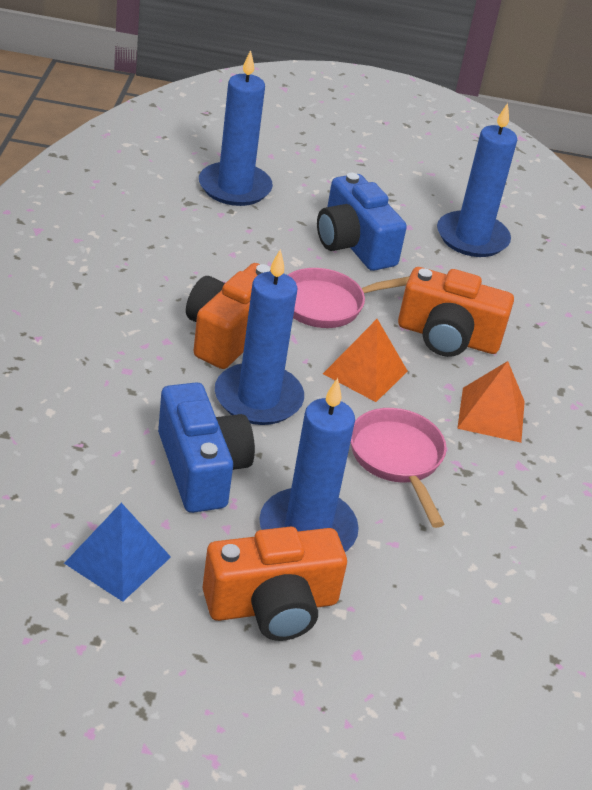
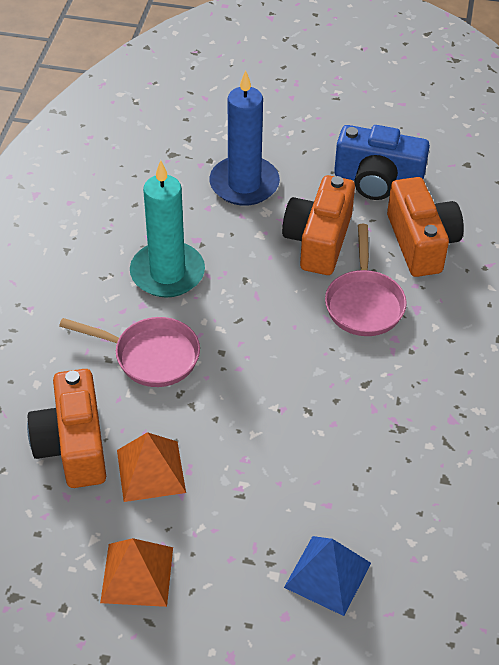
blue camera: [158,382,255,513] [317,173,407,271] = 2 -> [334,125,430,200] = 1
blue candle: [199,50,273,206] [215,249,304,425] [259,378,359,552] [437,103,517,257] = 4 -> [209,70,280,206] = 1
turquoise candle: none = 0 -> [130,160,205,298] = 1

